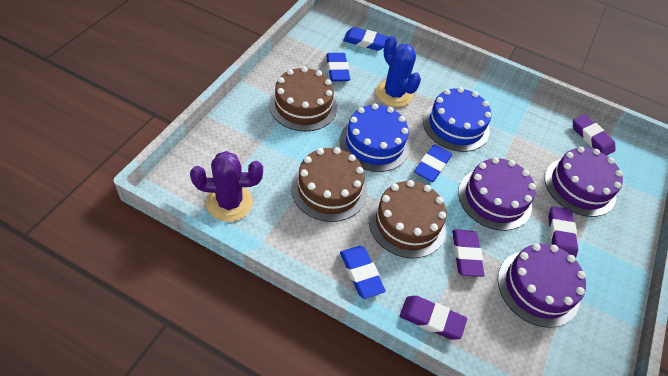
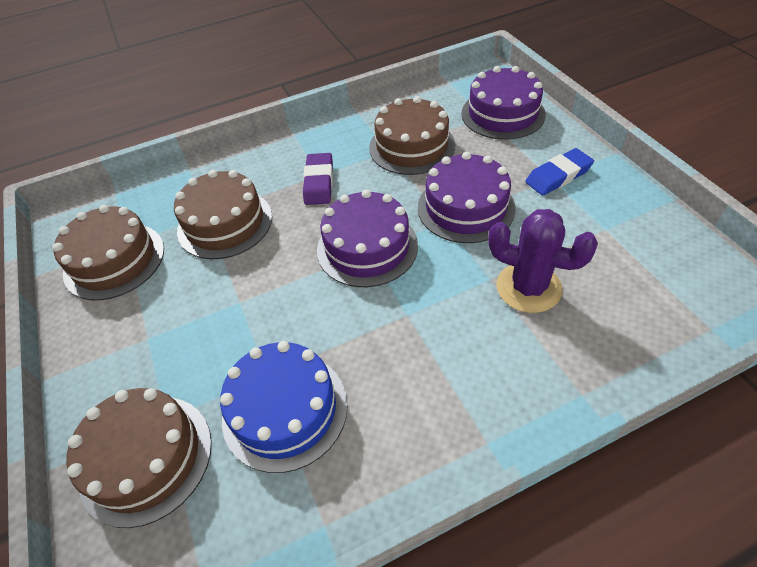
blue cactus: [375,36,421,107] = 1 -> none = 0
blue cake: [340,103,410,172] [423,87,491,152] = 2 -> [220,341,348,473] = 1
blue eraser: [326,53,350,81] [340,246,386,299] [343,27,389,51] [414,144,452,182] = 4 -> [525,148,594,195] = 1
brown cake: [269,67,337,131] [291,147,367,222] [369,180,447,258] = 3 -> [52,205,164,300] [66,388,212,528] [174,170,272,259] [369,96,455,175] = 4
purple eraser: [400,296,467,340] [452,229,485,277] [548,206,578,259] [573,114,616,156] = 4 -> [303,153,333,205] = 1

